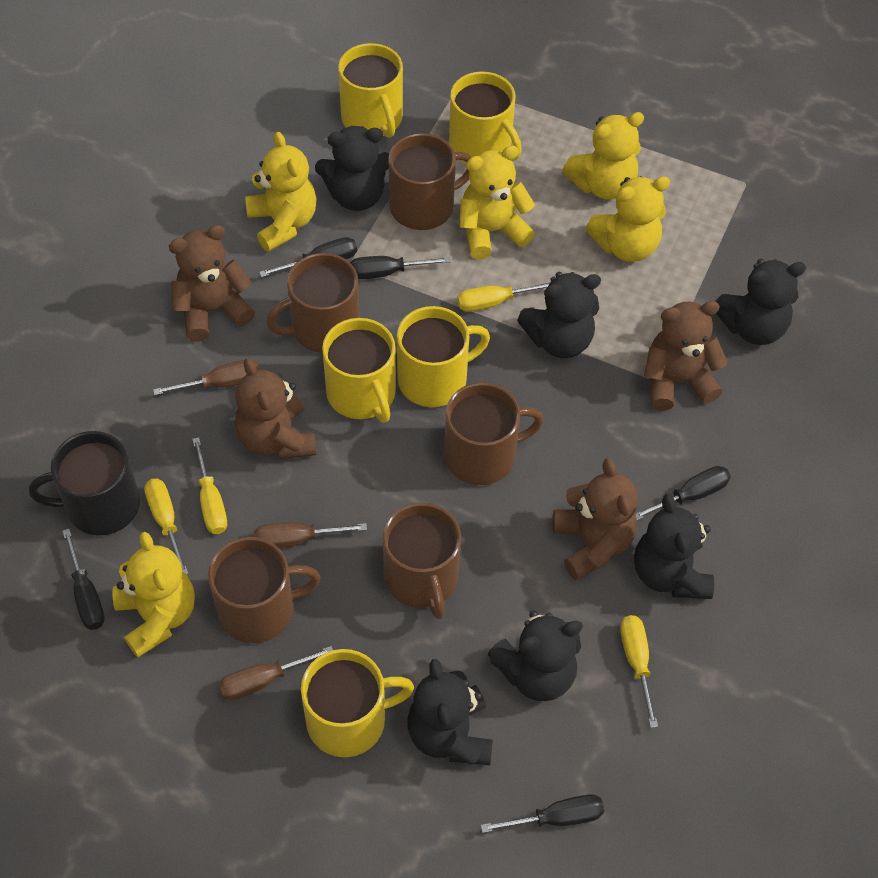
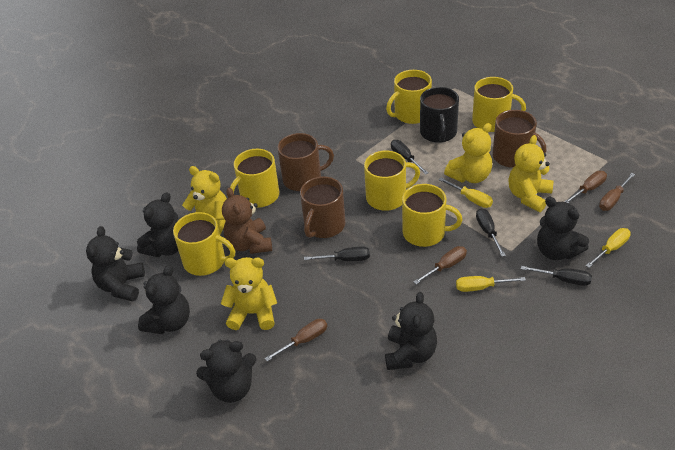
black screwdriver: [62,529,105,630] [259,237,357,277] [350,256,450,279] [481,794,604,833] [636,466,731,520] = 5 -> [304,246,370,261] [391,140,428,175] [476,209,506,257] [521,266,592,286] = 4
brown mug: [208,537,320,643] [266,253,360,353] [383,503,461,619] [388,133,472,230] [444,382,544,485] = 5 -> [277,133,334,191] [300,177,346,238] [493,110,547,168] = 3
brown screwdriver: [153,360,259,395] [219,646,333,700] [254,523,367,548] = 3 -> [265,319,327,361] [414,246,467,284] [564,171,607,203] [599,173,635,211] = 4
brown teddy bear: [169,225,255,342] [235,358,316,459] [553,458,638,580] [644,301,728,411] = 4 -> [222,187,272,254] = 1
yellow mug: [301,649,414,757] [322,318,396,422] [338,43,403,138] [397,306,490,407] [449,72,522,163] = 5 -> [173,212,235,276] [230,149,279,208] [364,151,420,211] [386,70,432,124] [402,184,463,247] [472,77,526,132] = 6
yellow screwdriver: [144,479,189,575] [192,437,227,534] [457,282,550,311] [620,615,658,728] = 4 -> [439,178,493,208] [456,276,526,292] [586,228,631,268] = 3
yellow teddy bear: [113,532,195,657] [245,132,317,252] [460,145,535,260] [562,112,644,199] [585,176,670,262] = 5 -> [182,166,227,235] [221,257,277,330] [444,123,492,183] [508,135,553,212] = 4

